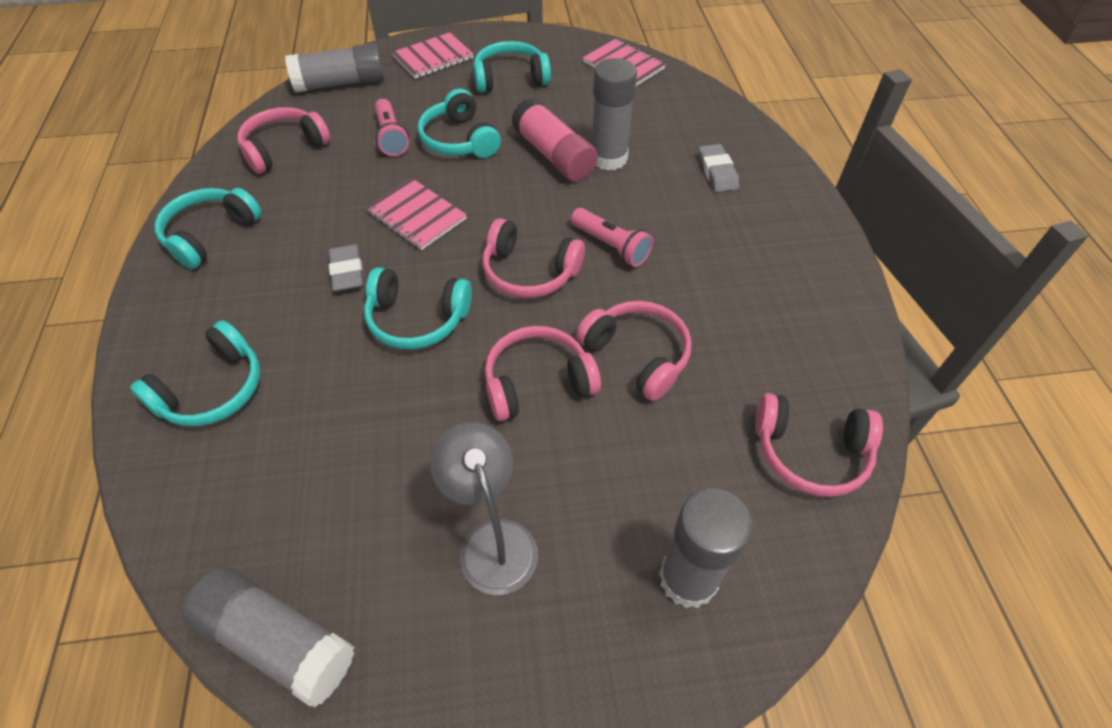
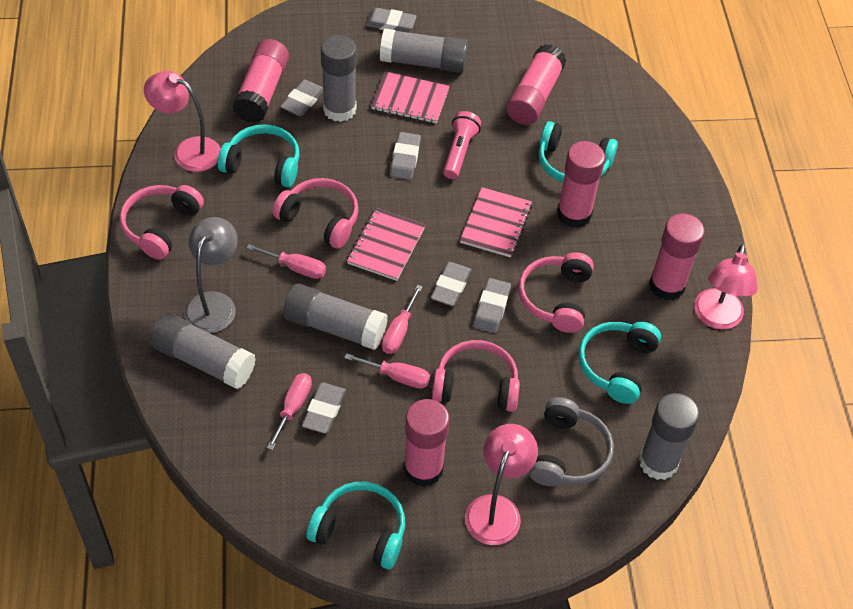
grey eraser: [329,244,364,292] [699,144,739,192] = 2 -> [280,80,323,116] [302,383,346,434] [365,8,417,32] [390,132,421,180] [431,262,471,306] [473,278,511,333] = 6
grey glue stick: [182,567,354,708] [285,43,384,92] [592,58,637,171] [659,488,753,608] = 4 -> [150,313,256,389] [283,283,388,350] [321,35,357,122] [380,28,468,73] [639,393,699,480] = 5
grey headphones: none = 0 -> [529,397,614,486] = 1
pink flashlight: [375,99,409,156] [571,208,653,267] = 2 -> [443,111,481,179] = 1
pink glue stick: [511,98,598,182] = 1 -> [232,39,289,123] [403,399,449,487] [506,44,567,125] [557,141,605,228] [649,213,705,301] = 5
pink headphones: [237,107,331,174] [482,218,585,298] [485,326,601,421] [576,301,691,401] [755,393,883,497] = 5 -> [120,185,204,260] [272,178,359,249] [432,340,520,412] [518,252,594,333] = 4
pink lamp: none = 0 -> [144,71,221,172] [465,424,538,545] [694,244,758,329] = 3
pink screwdriver: none = 0 -> [247,244,326,279] [267,373,312,450] [345,353,430,389] [382,285,422,354] = 4
turquoise headphones: [130,320,260,426] [155,188,262,269] [364,267,472,349] [418,88,501,158] [473,41,551,92] = 5 -> [218,124,300,187] [307,482,405,569] [539,121,618,183] [578,322,661,404] = 4

